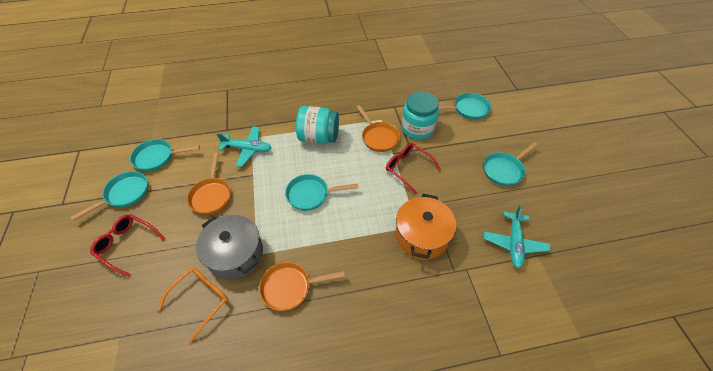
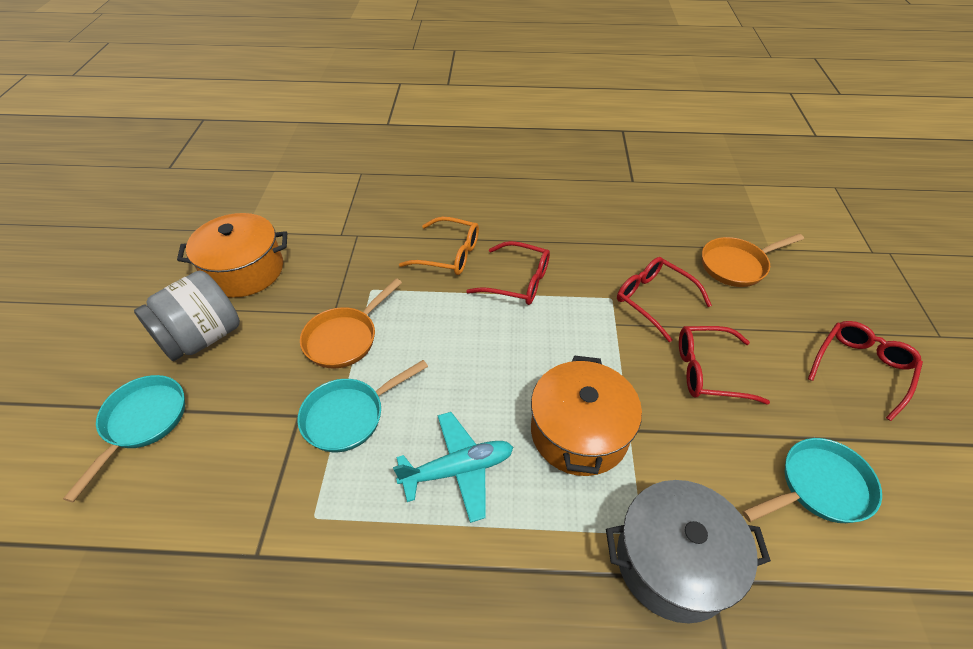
grey jar: none = 0 -> [134,270,240,361] = 1
orange pan: [187,153,231,215] [259,262,345,311] [356,105,400,152] = 3 -> [300,278,402,368] [702,233,804,287] = 2
orange pot: [395,194,456,260] = 1 -> [177,213,287,298] [531,355,642,476] = 2
red glasses: [90,214,165,277] [386,143,441,194] = 2 -> [466,241,550,305] [617,257,712,342] [679,326,770,405] [808,321,923,421] = 4
turquoise jar: [296,106,339,144] [401,91,439,139] = 2 -> none = 0
turquoise pan: [70,171,148,221] [130,139,200,171] [285,174,358,211] [438,93,491,120] [483,142,538,186] = 5 -> [63,375,185,502] [297,360,428,452] [742,438,882,523] = 3
turquoise plane: [217,126,271,167] [484,205,550,268] = 2 -> [393,412,513,523] = 1

